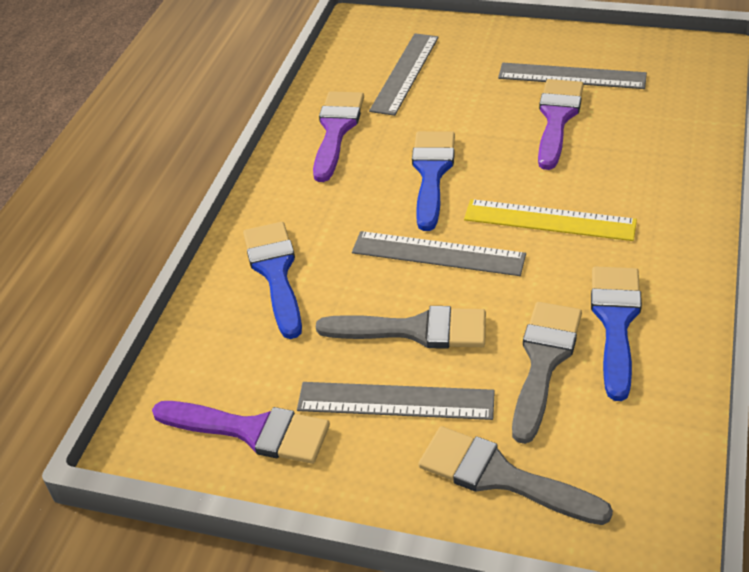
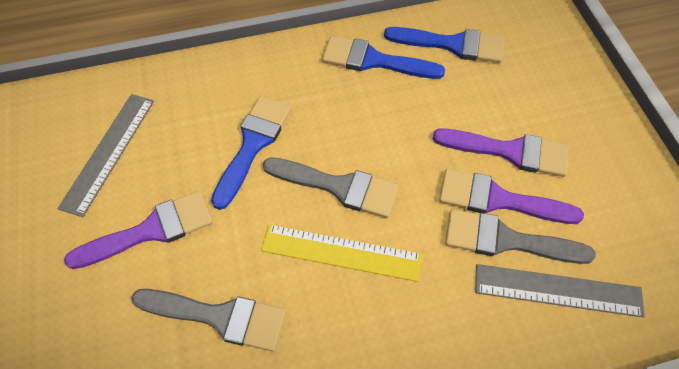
grey ruler: [297,382,495,420] [352,231,526,276] [369,33,439,116] [498,63,647,89] = 4 -> [57,94,154,217] [475,264,645,318] = 2

